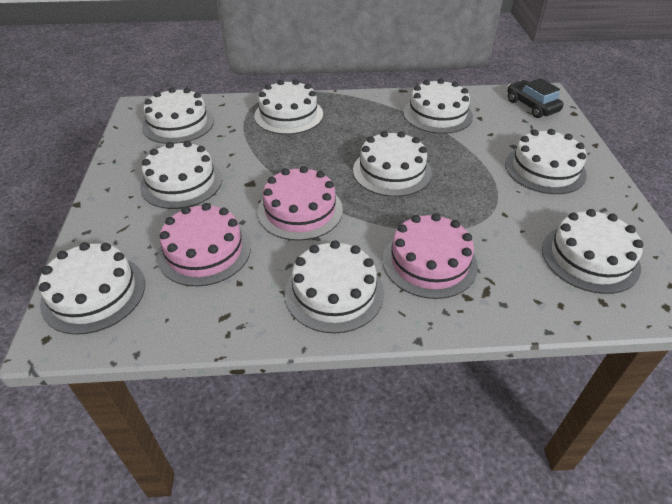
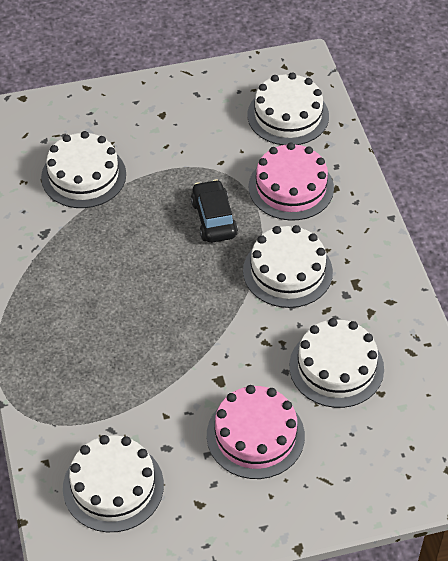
pink cake: [157,203,251,286] [257,166,343,241] [383,213,478,299] = 3 -> [207,385,305,479] [248,143,334,220] = 2
white cake: [39,242,145,335] [140,141,222,209] [142,87,214,144] [254,80,323,134] [285,240,384,333] [353,131,432,197] [403,79,473,134] [505,129,587,194] [542,209,644,294] = 9 -> [41,131,126,208] [63,435,164,532] [243,225,333,308] [247,72,329,145] [289,318,384,408] = 5

